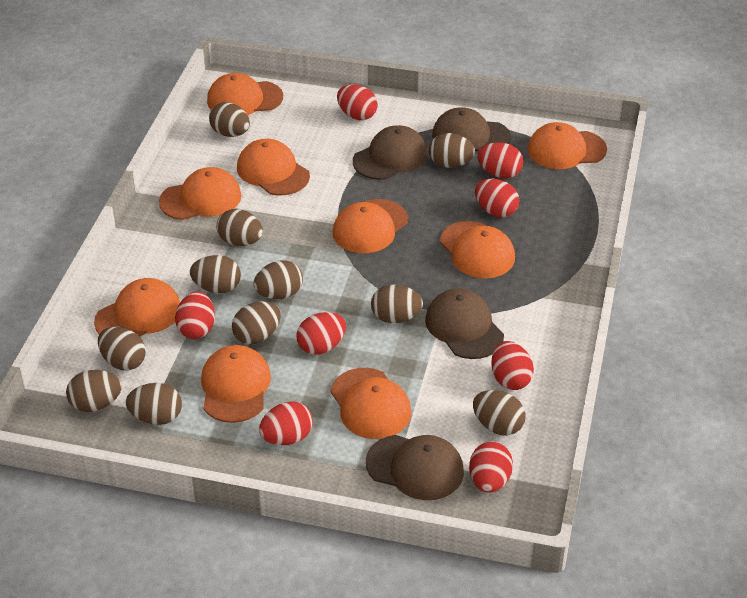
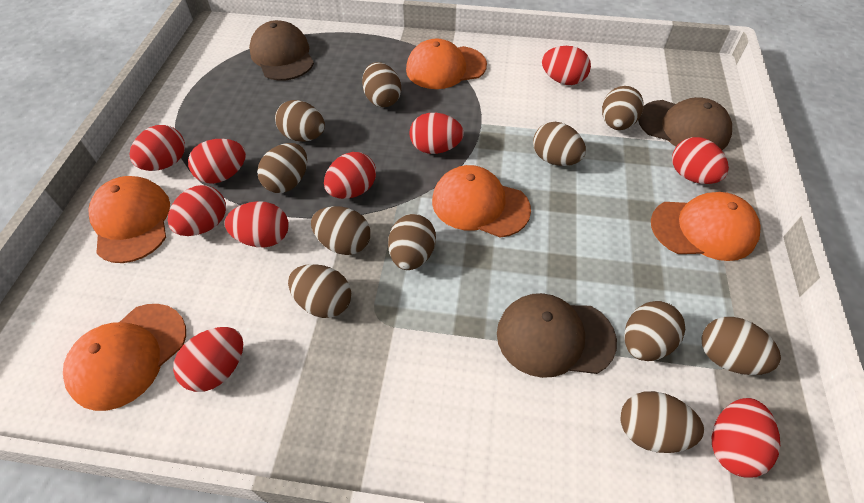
brown cap: [353,125,428,180] [366,435,464,500] [425,288,504,359] [432,107,511,152] = 4 -> [249,20,314,81] [497,293,617,378] [638,97,732,150] = 3
orange cap: [94,278,180,337] [159,167,241,220] [201,345,271,423] [207,73,283,115] [237,139,310,196] [331,368,411,439] [333,199,408,253] [440,221,515,278] [527,122,607,169] = 9 -> [63,304,186,411] [88,176,170,263] [406,38,487,89] [432,165,531,238] [651,192,760,261] = 5
red egg: [175,291,215,339] [259,401,313,445] [296,312,346,355] [337,84,378,120] [469,442,513,493] [475,179,519,218] [477,142,523,179] [491,341,534,390] = 8 -> [130,125,185,171] [168,185,226,236] [173,327,243,392] [188,139,246,184] [225,201,288,247] [324,152,376,199] [410,113,464,154] [542,46,591,85] [672,137,729,184] [712,398,780,478] = 10

